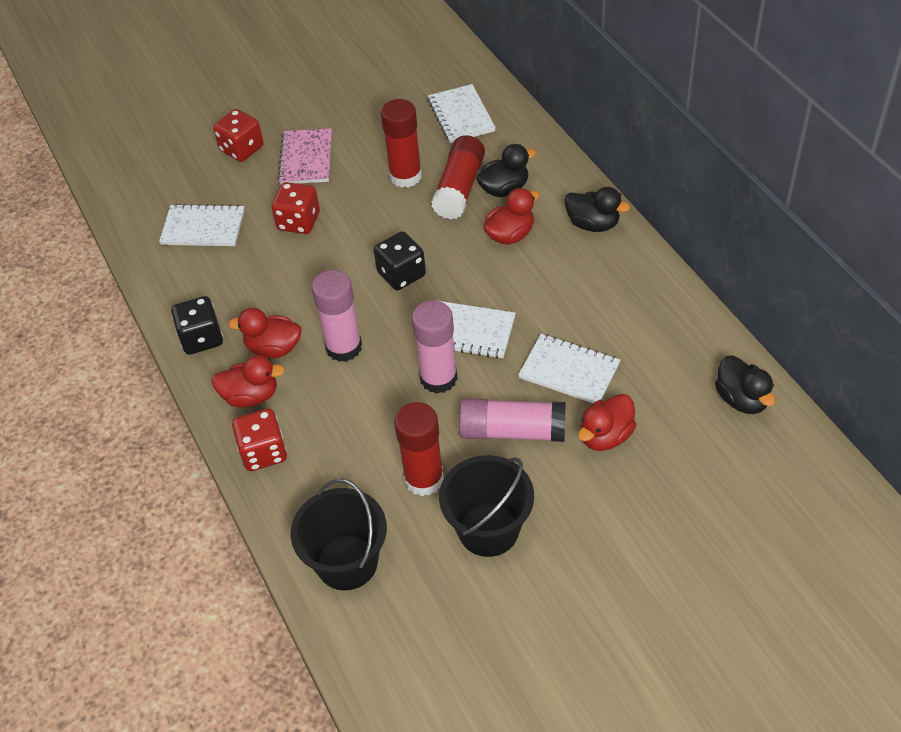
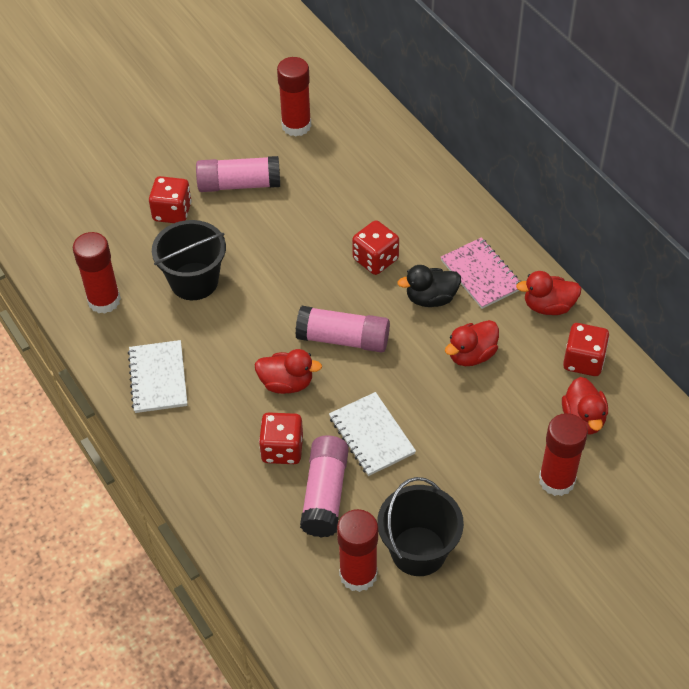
black dice: [171,296,223,355] [374,231,426,290] = 2 -> none = 0
black duck: [476,144,536,197] [564,187,630,232] [715,356,775,414] = 3 -> [397,265,461,307] = 1
red dice: [213,109,264,162] [232,409,287,471] [272,182,320,234] = 3 -> [149,176,192,223] [259,412,303,464] [352,220,399,275] [563,323,609,376] = 4
red glue stick: [381,99,422,188] [394,402,444,496] [431,135,485,220] = 3 -> [73,232,121,314] [277,57,311,137] [337,509,378,592] [539,413,588,496] = 4
white notebook: [159,204,245,246] [428,84,496,143] [435,300,516,359] [518,334,620,403] = 4 -> [128,340,187,413] [329,392,416,476] = 2

